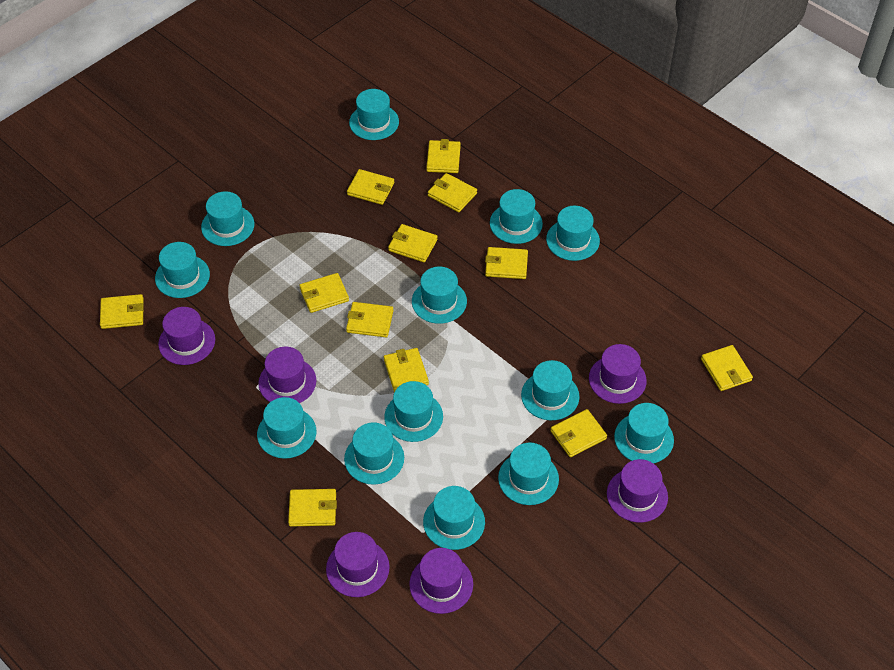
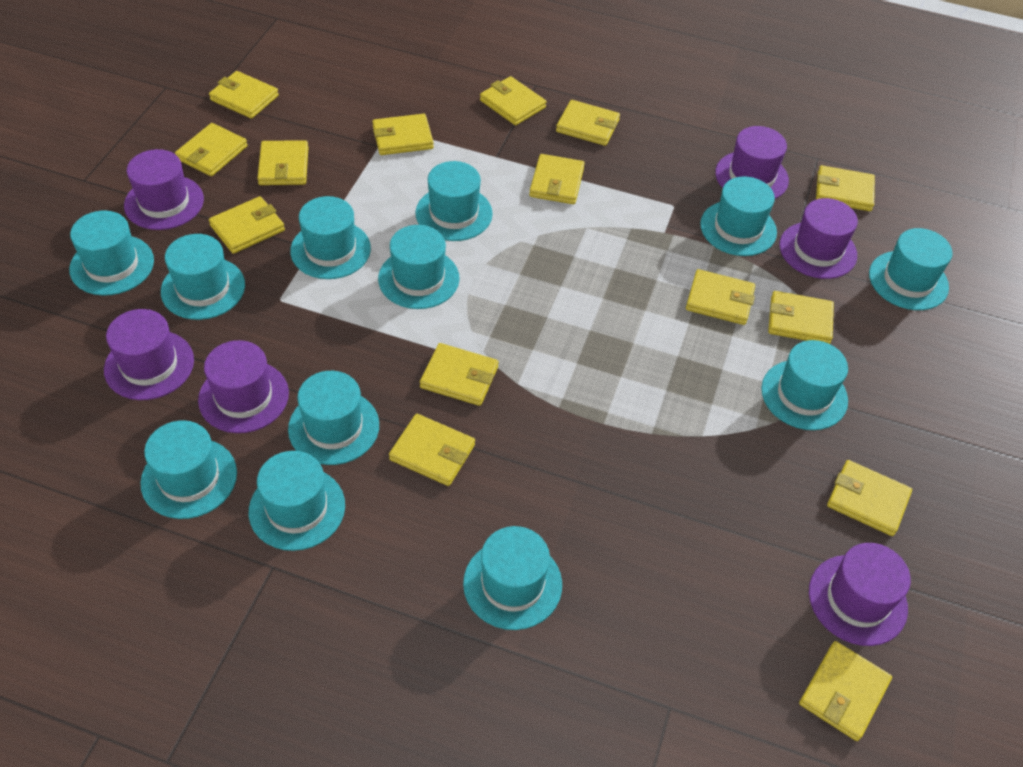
turquoise hat: [155,242,210,298] [201,191,254,246] [257,397,316,459] [344,422,404,485] [349,89,399,140] [384,381,443,442] [412,267,467,324] [423,486,485,550] [490,189,543,244] [498,443,559,505] [521,360,580,420] [546,206,600,261] [614,403,674,463] = 13 -> [69,211,154,296] [140,420,237,519] [161,234,245,320] [249,451,345,551] [288,371,379,465] [290,196,371,279] [378,225,460,309] [415,161,493,241] [463,526,562,630] [700,176,777,256] [761,340,848,430] [869,228,953,310] = 12
yellow wallet: [100,294,144,329] [288,489,337,527] [299,273,349,313] [346,302,393,337] [347,169,394,205] [384,348,429,392] [388,224,438,262] [426,139,461,173] [428,173,477,212] [485,247,528,279] [550,409,607,457] [701,345,753,391] = 12 -> [175,123,248,176] [209,71,279,119] [209,196,285,254] [257,140,308,185] [372,114,434,155] [389,414,475,486] [420,343,499,406] [480,76,547,125] [529,154,585,204] [556,100,620,146] [686,269,755,325] [768,291,834,344] [799,641,892,741] [816,165,875,211] [827,460,912,536] = 15

